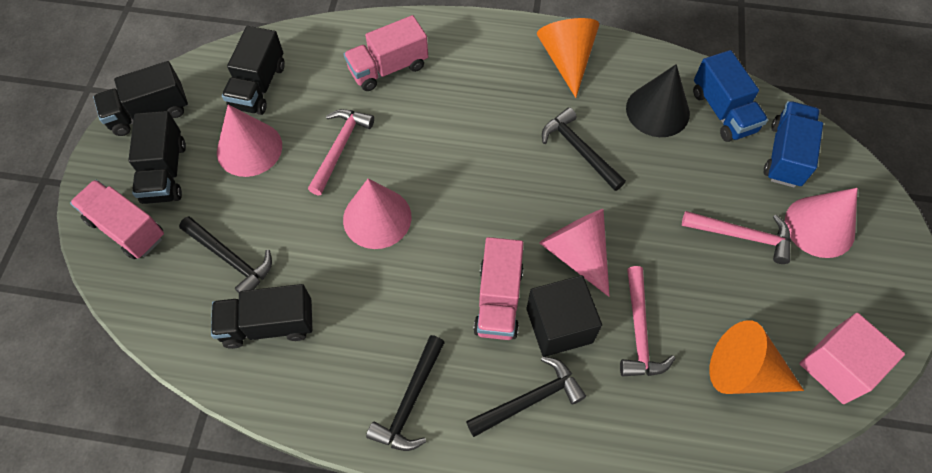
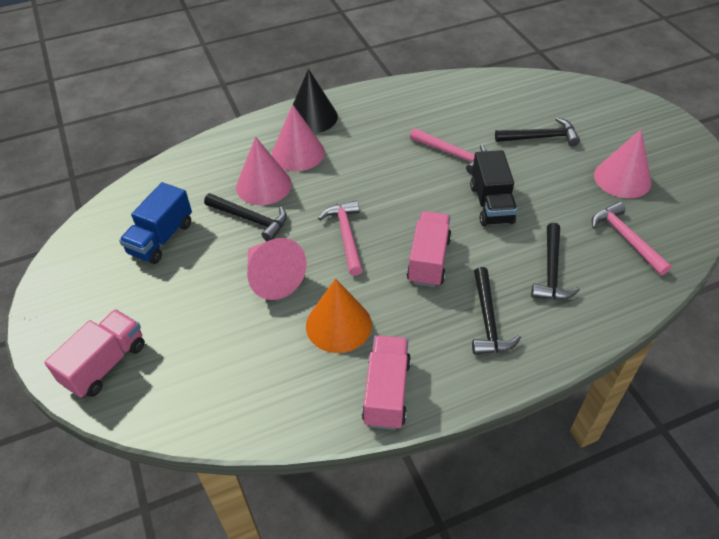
black cube: [526,275,602,357] = 1 -> none = 0
black truck: [93,61,188,136] [128,111,186,204] [211,284,312,349] [222,26,285,115] = 4 -> [470,150,517,226] = 1
blue truck: [693,50,768,142] [764,101,823,187] = 2 -> [119,182,192,264] = 1
orange cone: [537,18,599,98] [709,320,804,394] = 2 -> [306,279,372,353] = 1
pink cube: [799,313,905,404] = 1 -> none = 0

